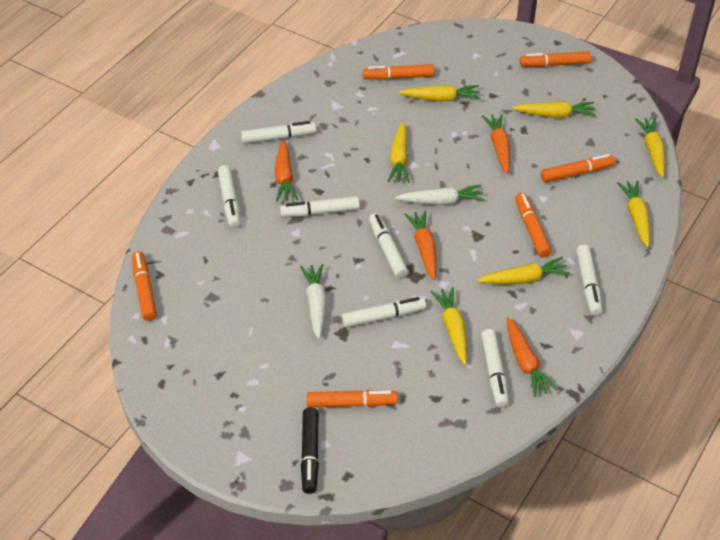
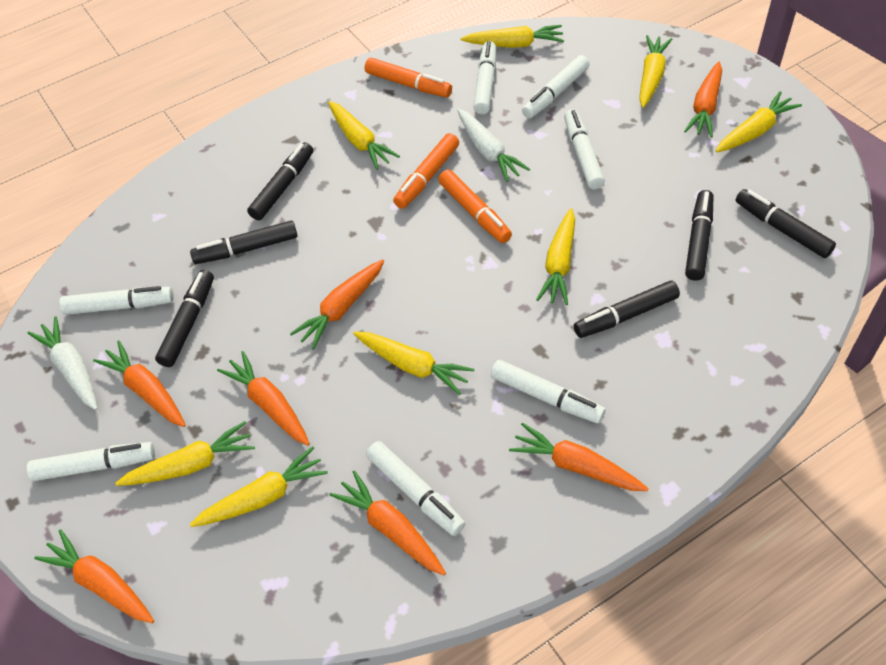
black marker: [301,407,319,494] = 1 -> [155,270,214,367] [190,221,297,264] [247,142,313,220] [574,281,680,338] [685,190,713,281] [735,189,836,258] = 6
orange carrot: [275,139,298,202] [404,210,436,280] [482,114,510,174] [507,317,558,397] = 4 -> [34,529,154,623] [93,340,186,427] [217,351,310,446] [290,259,384,350] [329,470,446,575] [509,422,649,491] [684,62,722,138] = 7
orange marker: [132,251,157,321] [307,390,398,407] [363,64,435,80] [515,193,552,258] [520,51,591,67] [541,154,615,182] = 6 -> [365,58,452,97] [393,133,459,209] [438,169,512,243] = 3
yellow carrot: [388,122,410,183] [398,85,481,101] [430,287,467,365] [477,257,570,284] [512,101,596,118] [617,181,650,247] [635,117,665,178] = 7 -> [115,421,255,486] [190,446,328,527] [328,101,400,170] [353,332,475,395] [460,25,564,48] [536,208,575,305] [639,35,672,108] [715,91,802,153] = 8

